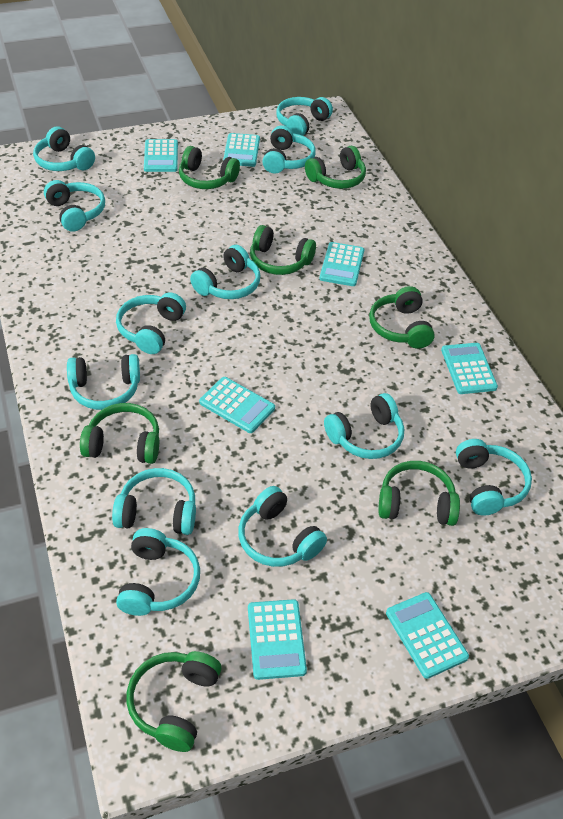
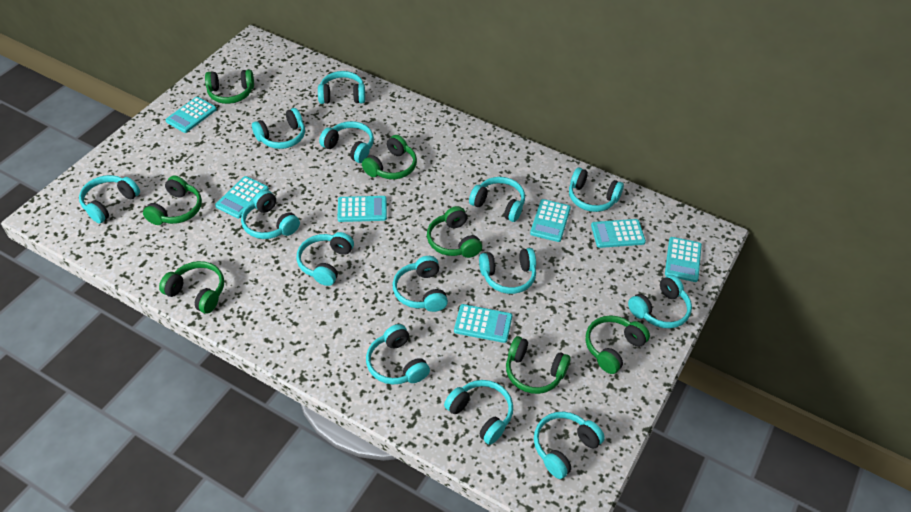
turquoise headphones: [33,127,95,171] [44,180,105,232] [67,354,140,410] [112,468,196,535] [116,292,186,354] [116,528,200,616] [190,245,260,299] [238,486,327,567] [262,125,316,173] [276,97,333,136] [324,393,404,459] [456,439,532,516] = 12 -> [79,175,140,224] [241,190,300,239] [252,108,305,149] [296,232,354,286] [318,71,365,104] [319,121,374,163] [366,324,430,384] [393,256,448,312] [444,380,513,445] [469,177,525,222] [479,248,536,294] [534,412,605,479] [569,167,624,212] [628,275,692,328] = 14

